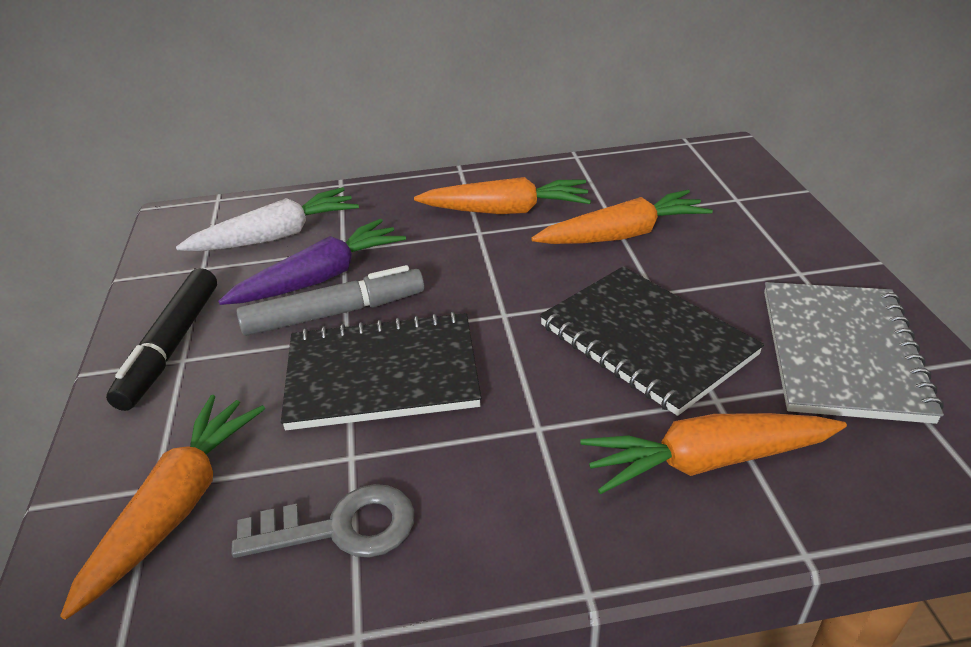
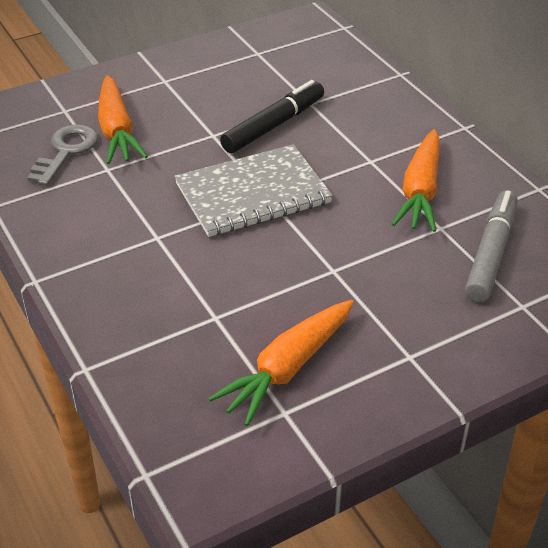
black notebook: [281,312,481,430] [540,266,764,416] = 2 -> none = 0
orange carrot: [60,395,265,620] [414,177,591,214] [531,190,713,244] [580,413,847,494] = 4 -> [98,75,148,164] [208,300,354,426] [392,129,440,232] = 3
purple carrot: [218,219,406,305] = 1 -> none = 0
white carrot: [176,187,359,251] = 1 -> none = 0

